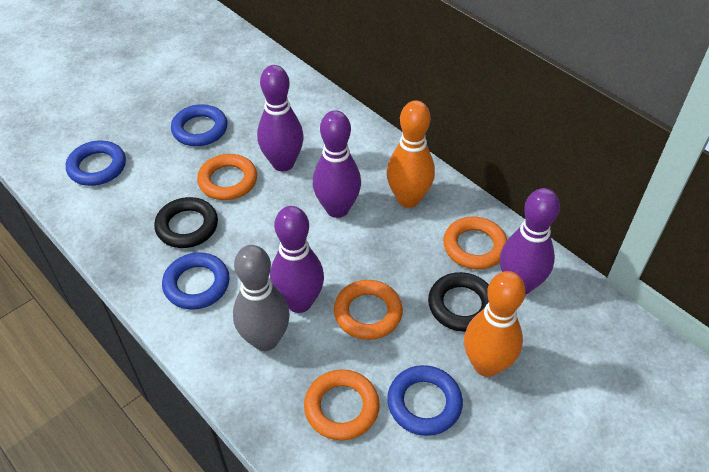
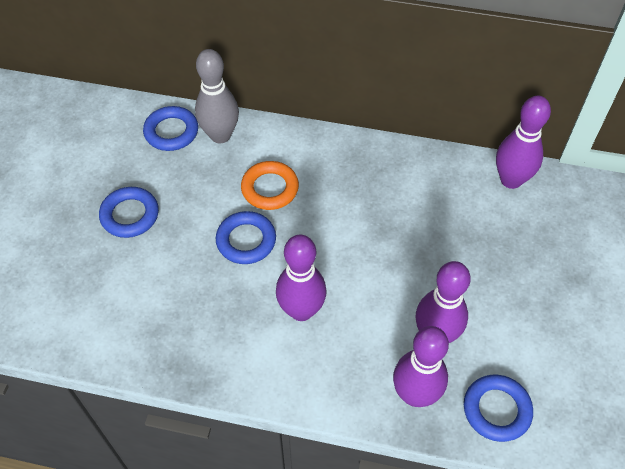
black ring: [154,197,218,248] [428,272,489,332] = 2 -> none = 0
orange bowling pin: [387,101,435,208] [464,271,526,377] = 2 -> none = 0
orange ring: [197,154,257,200] [304,369,380,441] [334,280,403,340] [443,217,507,270] = 4 -> [241,161,299,210] = 1

